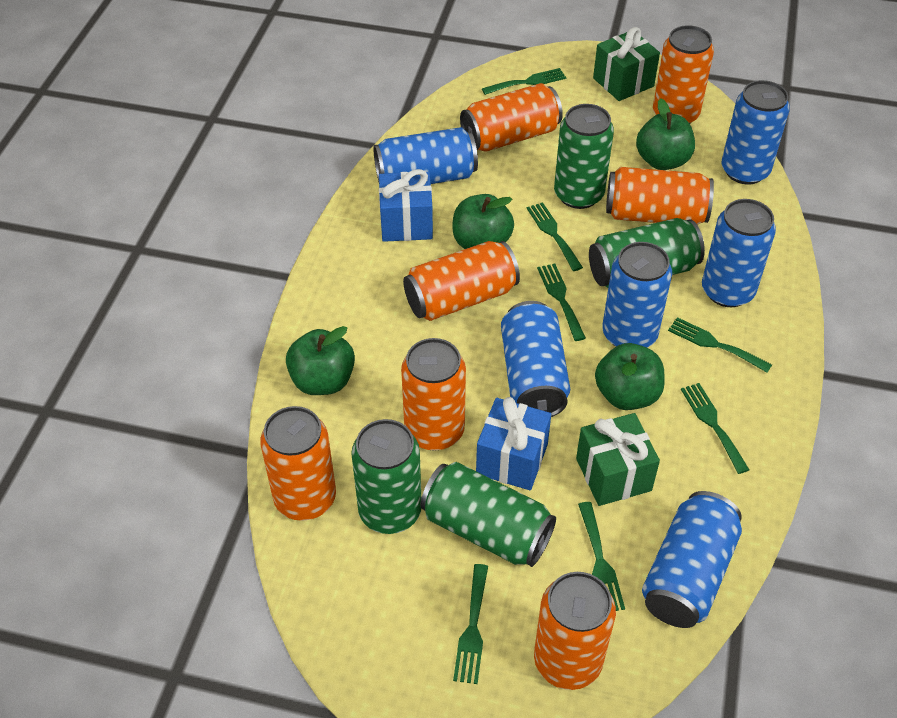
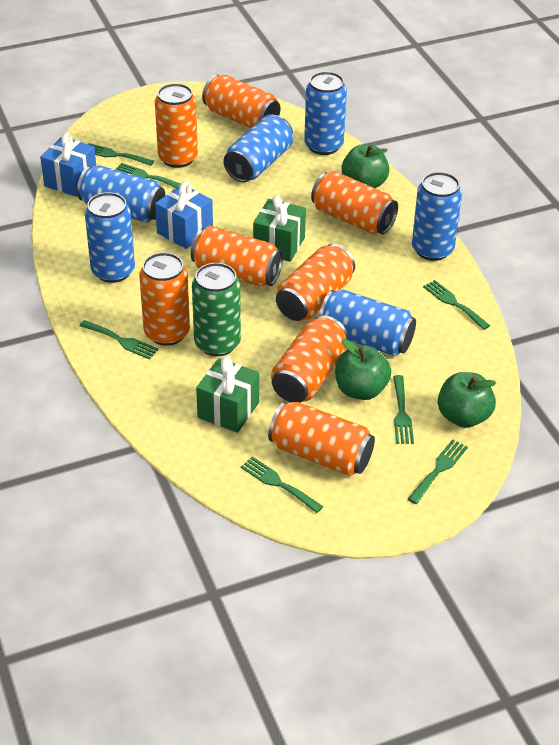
green apple: [286,326,355,395] [452,194,514,249] [595,343,664,410] [636,98,695,170] = 4 -> [335,339,391,400] [342,144,389,188] [438,372,496,428] = 3
green can: [351,419,421,534] [421,462,556,567] [554,104,614,209] [589,218,705,288] = 4 -> [192,263,241,356] = 1
orange can: [260,406,336,521] [401,338,466,451] [403,241,520,321] [460,83,563,152] [534,572,616,690] [606,167,714,225] [653,25,714,124] = 7 -> [139,252,190,346] [155,83,198,168] [191,226,283,287] [202,75,280,128] [268,401,375,476] [271,315,348,403] [276,244,355,321] [311,171,398,234] = 8

